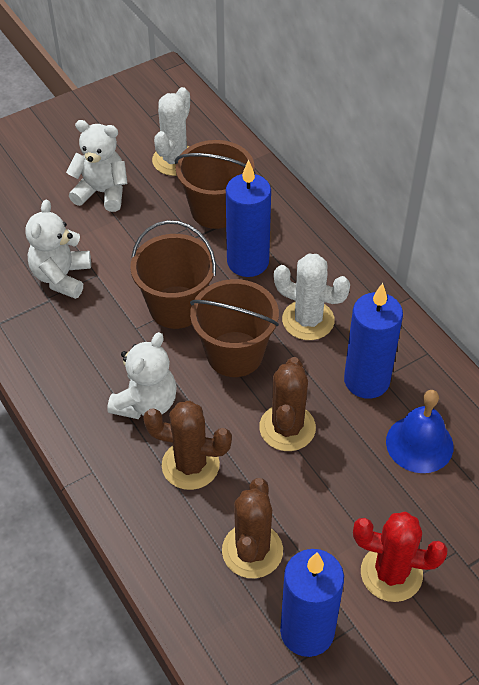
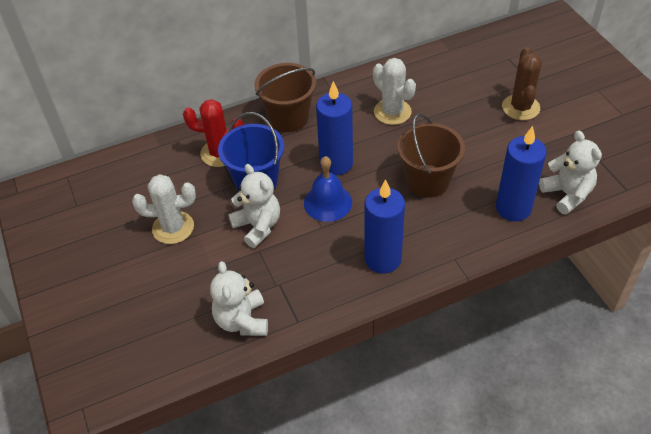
blue bucket: none = 0 -> [218,112,284,191] = 1
brown bucket: [130,220,216,329] [175,140,255,229] [190,279,279,377] = 3 -> [254,63,316,132] [397,113,465,198] = 2
brown cactus: [143,401,232,490] [222,478,283,578] [259,357,316,451] = 3 -> [502,47,542,120] = 1

